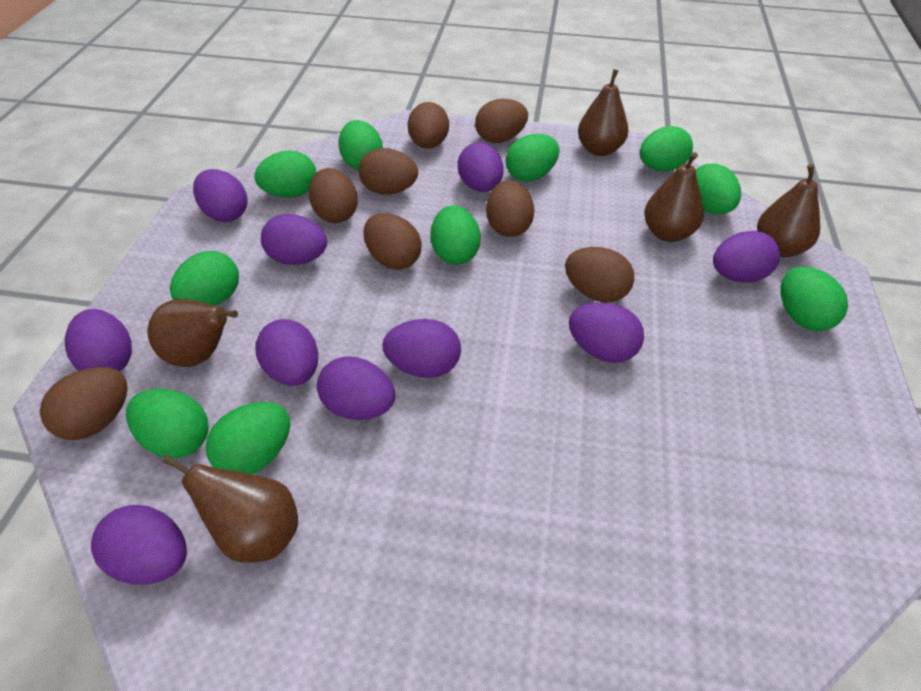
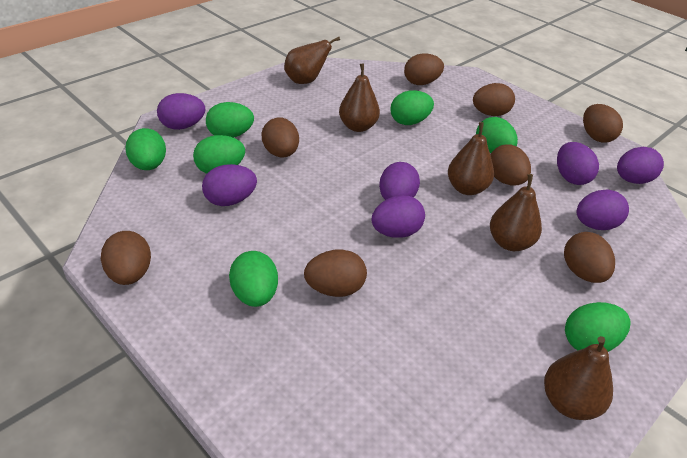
green egg: [126,389,209,458] [170,251,239,306] [206,402,290,474] [254,150,317,198] [338,120,383,170] [431,205,481,265] [506,134,560,182] [640,126,693,171] [696,163,741,214] [780,267,848,331] = 10 -> [125,128,166,170] [193,135,245,173] [206,102,254,138] [229,251,278,307] [390,90,434,125] [476,117,518,153] [565,302,631,352] = 7
purple egg: [65,309,132,372] [91,505,187,585] [193,169,248,222] [255,319,318,386] [261,214,327,265] [317,356,395,420] [382,319,461,378] [458,142,504,192] [569,302,644,363] [713,231,780,283] = 10 -> [157,93,205,130] [202,164,257,206] [372,195,425,238] [379,162,420,200] [557,142,599,185] [577,189,629,230] [617,147,664,184] = 7

